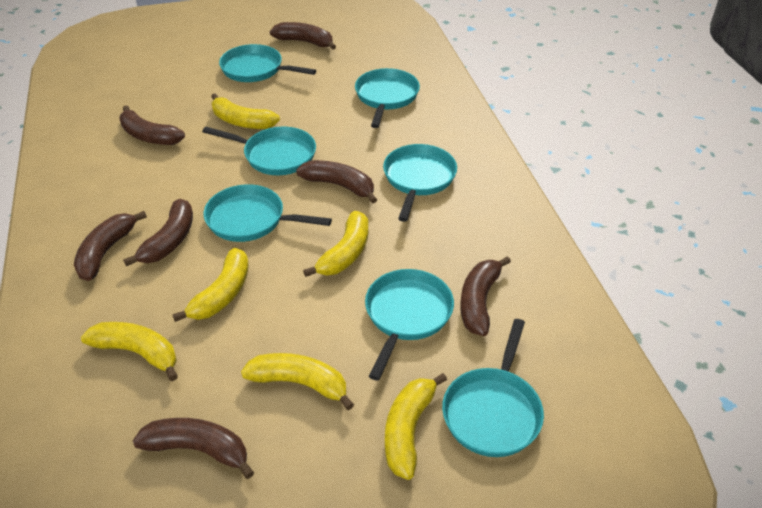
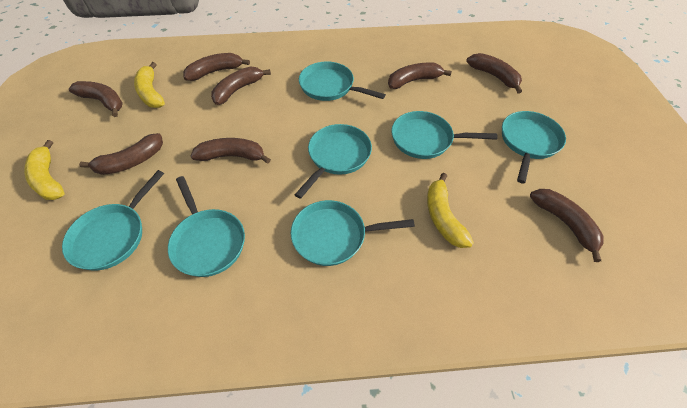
brown banana: [74,211,147,281] [120,105,185,145] [123,199,193,266] [133,418,254,479] [270,22,336,50] [296,160,377,204] [460,256,511,336] = 7 -> [69,81,123,117] [79,133,163,175] [183,53,250,81] [190,138,271,164] [211,66,271,105] [388,62,452,89] [466,53,522,94] [530,189,604,262] = 8
yellow banana: [81,322,178,381] [172,248,249,322] [211,93,280,129] [241,353,354,410] [303,211,368,277] [385,373,447,480] = 6 -> [24,140,65,200] [134,62,165,108] [427,173,474,248] = 3

